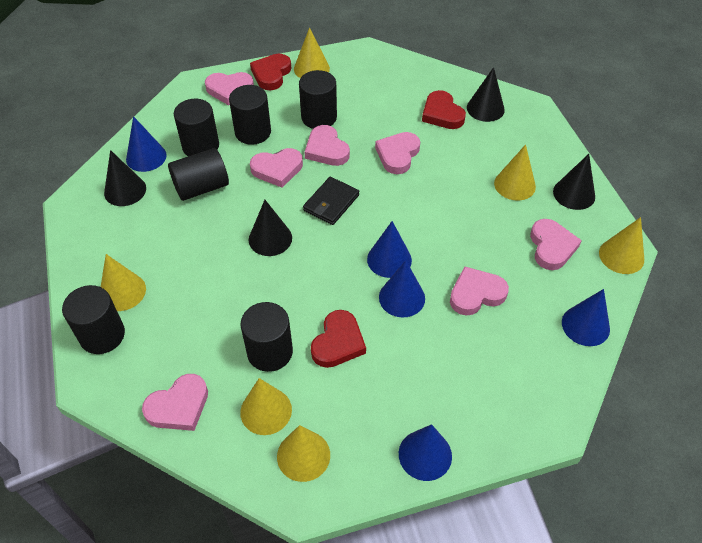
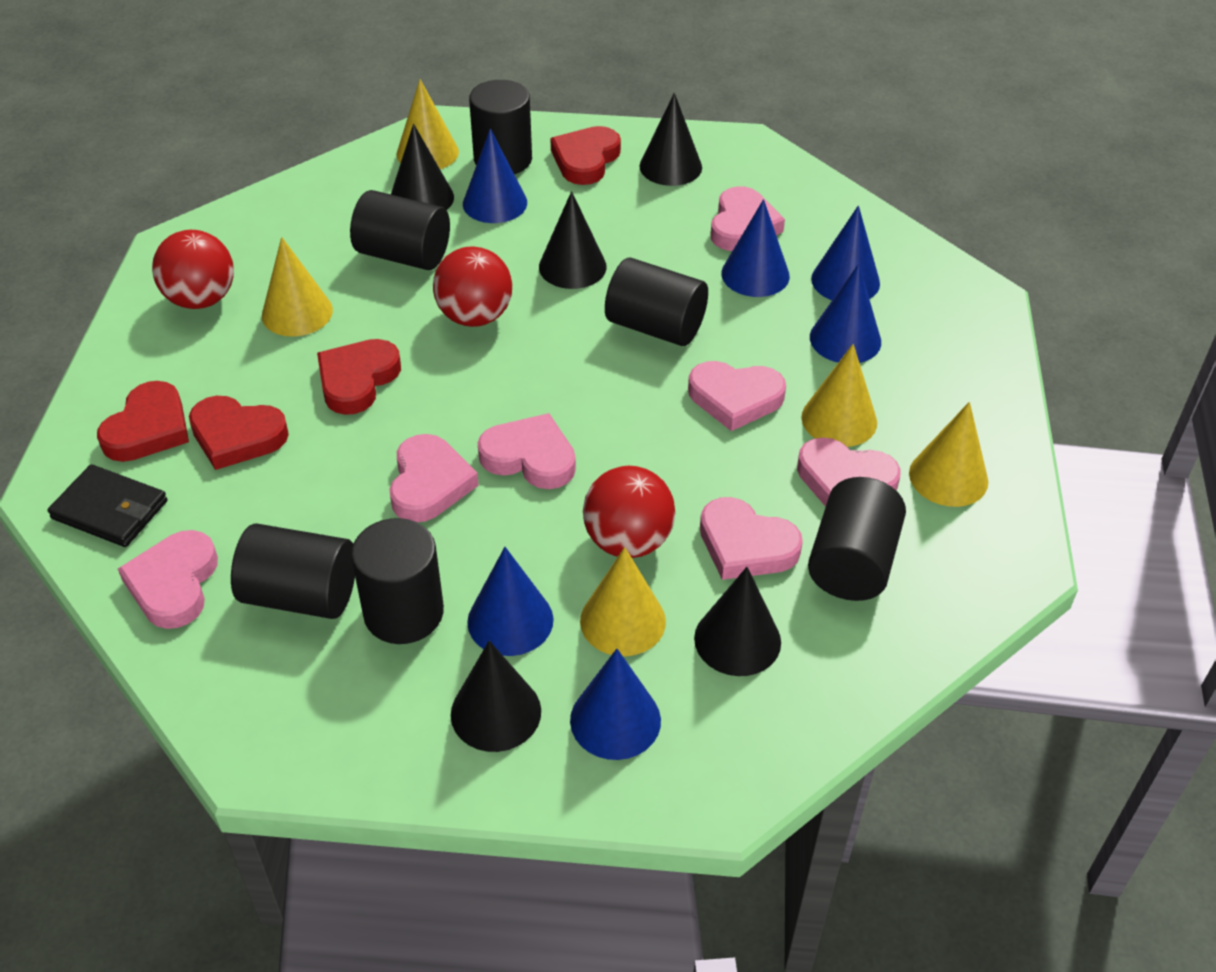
black cone: [104,150,146,206] [249,200,292,256] [467,67,505,122] [553,154,595,210] = 4 -> [391,124,454,210] [451,641,541,752] [539,191,607,289] [639,93,702,186] [694,567,781,676] = 5
blue cone: [126,116,167,172] [367,221,412,278] [379,260,425,317] [399,424,452,481] [562,289,610,346] = 5 -> [463,128,527,223] [467,547,553,656] [570,649,661,760] [721,199,790,297] [810,264,881,363] [811,206,880,300] = 6
red ball: none = 0 -> [152,230,234,309] [433,247,512,327] [583,466,675,558] = 3
red heart: [250,54,291,90] [311,310,366,368] [422,90,466,129] = 3 -> [97,381,189,462] [189,396,289,470] [317,339,401,415] [550,126,621,185] = 4
yellow cone: [101,254,146,311] [240,378,292,435] [277,425,330,482] [294,27,330,78] [494,144,536,201] [599,217,644,274] = 6 -> [262,237,333,337] [397,79,459,169] [580,547,666,656] [801,344,877,447] [909,402,988,507] = 5

